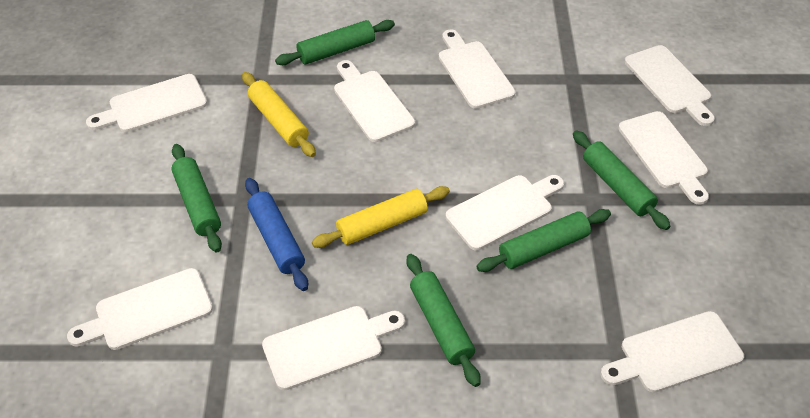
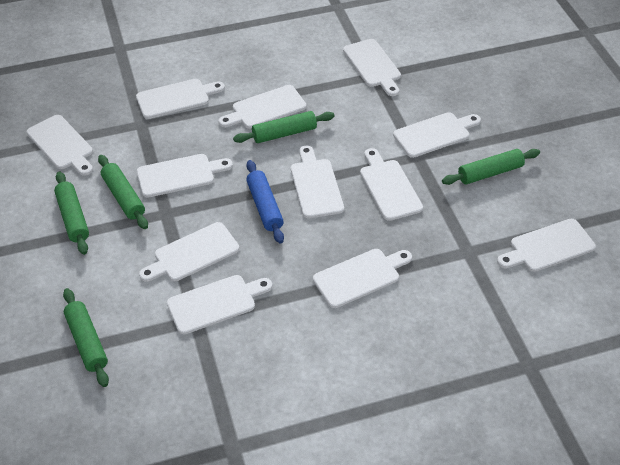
white cutting board: [67,268,213,350] [86,74,207,132] [262,306,405,390] [334,60,415,142] [439,29,516,109] [446,175,564,250] [600,311,744,393] [618,111,709,205] [625,45,715,126] = 9 -> [27,115,93,176] [136,79,225,119] [137,154,233,198] [139,222,239,282] [167,275,272,334] [219,85,306,129] [291,146,344,218] [313,249,412,308] [343,39,401,96] [360,148,423,221] [393,112,481,158] [497,219,596,272] = 12
yellow rolling pin: [242,72,316,157] [312,186,450,248] = 2 -> none = 0

